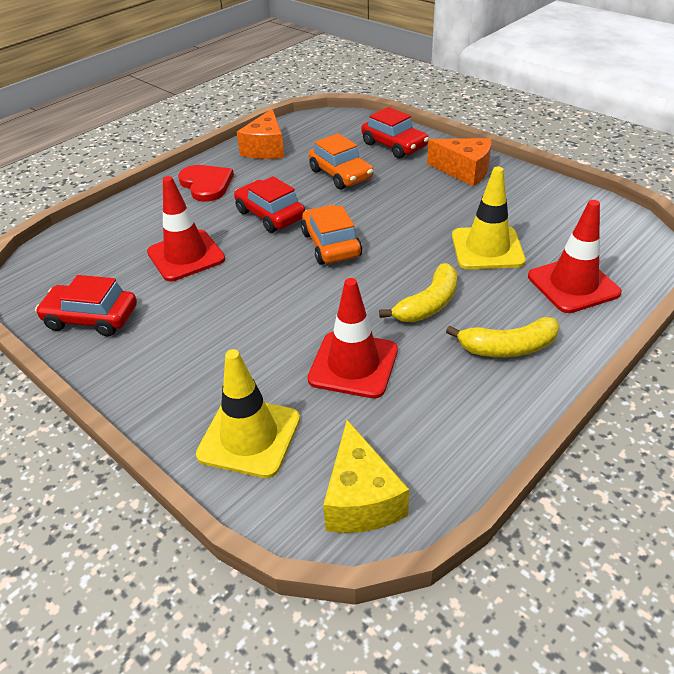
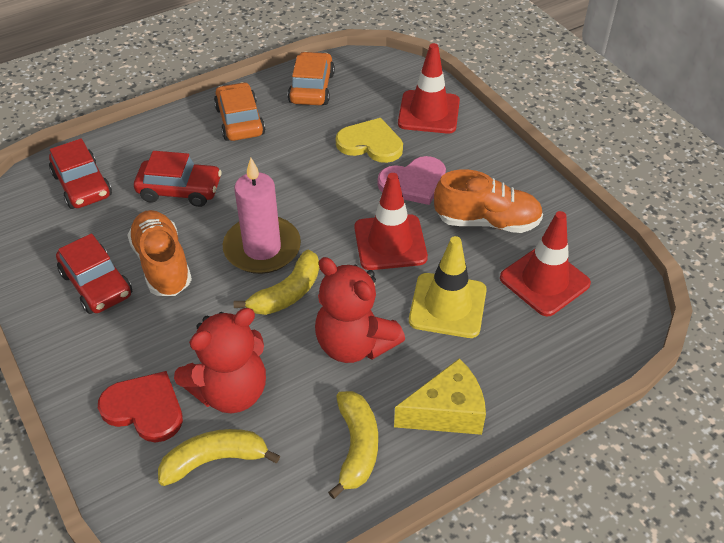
orange cheese: [237,109,284,159] [427,138,492,186] = 2 -> none = 0
orange shoe: none = 0 -> [127,210,192,296] [434,169,543,233] = 2
pink candle: none = 0 -> [223,158,301,274] = 1
pink heart: none = 0 -> [378,156,446,205] = 1
red teddy bear: none = 0 -> [174,308,266,413] [315,257,405,363] = 2
yellow banana: [379,263,457,322] [446,317,559,357] = 2 -> [158,429,280,486] [234,249,319,315] [328,391,378,499] = 3
yellow heart: none = 0 -> [336,118,403,163] = 1
yellow traffic cone: [196,349,300,478] [452,167,526,269] = 2 -> [409,236,487,338] = 1

